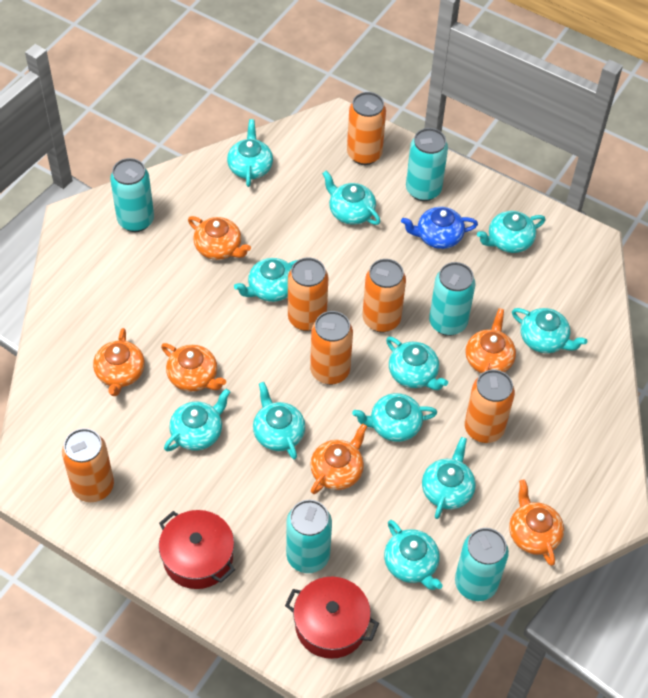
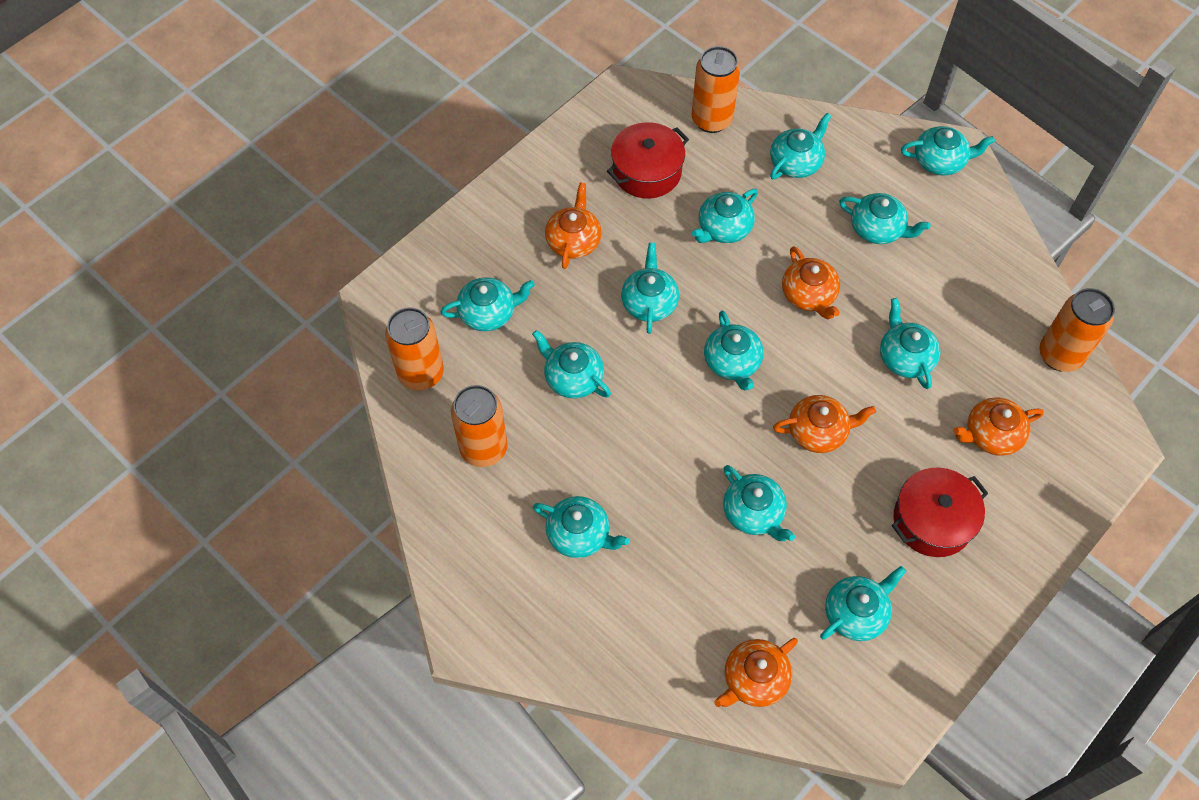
blue teapot: [401,207,478,249] = 1 -> none = 0
orange can: [62,428,114,502] [288,257,329,331] [310,311,353,385] [347,92,386,165] [362,259,406,332] [465,370,515,443] = 6 -> [385,307,444,391] [451,385,508,467] [691,46,740,133] [1040,288,1115,372] = 4
orange teapot: [93,328,145,396] [161,343,226,392] [188,216,251,260] [310,423,367,494] [465,308,516,373] [509,479,564,566] = 6 -> [545,182,602,269] [714,638,798,707] [773,395,876,453] [782,246,840,319] [953,397,1044,456] = 5
turquoise can: [110,158,154,232] [286,500,332,573] [406,128,448,201] [429,262,476,336] [455,528,509,601] = 5 -> none = 0
turquoise teapot: [164,389,230,451] [227,119,273,187] [234,258,298,302] [253,382,305,460] [322,171,380,225] [352,393,437,442] [384,520,443,590] [386,337,448,390] [422,437,476,519] [477,211,545,253] [512,308,587,353] = 11 -> [441,277,535,331] [532,330,611,398] [533,496,629,558] [621,243,679,334] [692,189,758,243] [704,311,764,390] [723,465,795,541] [770,113,831,179] [820,566,906,641] [839,193,930,244] [880,298,941,389] [901,126,995,176] = 12

